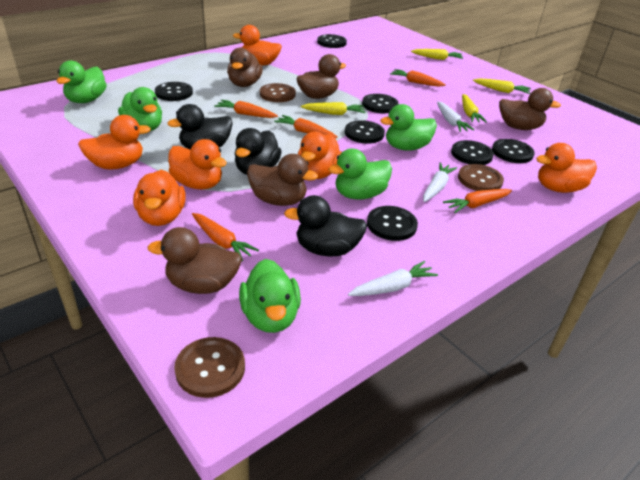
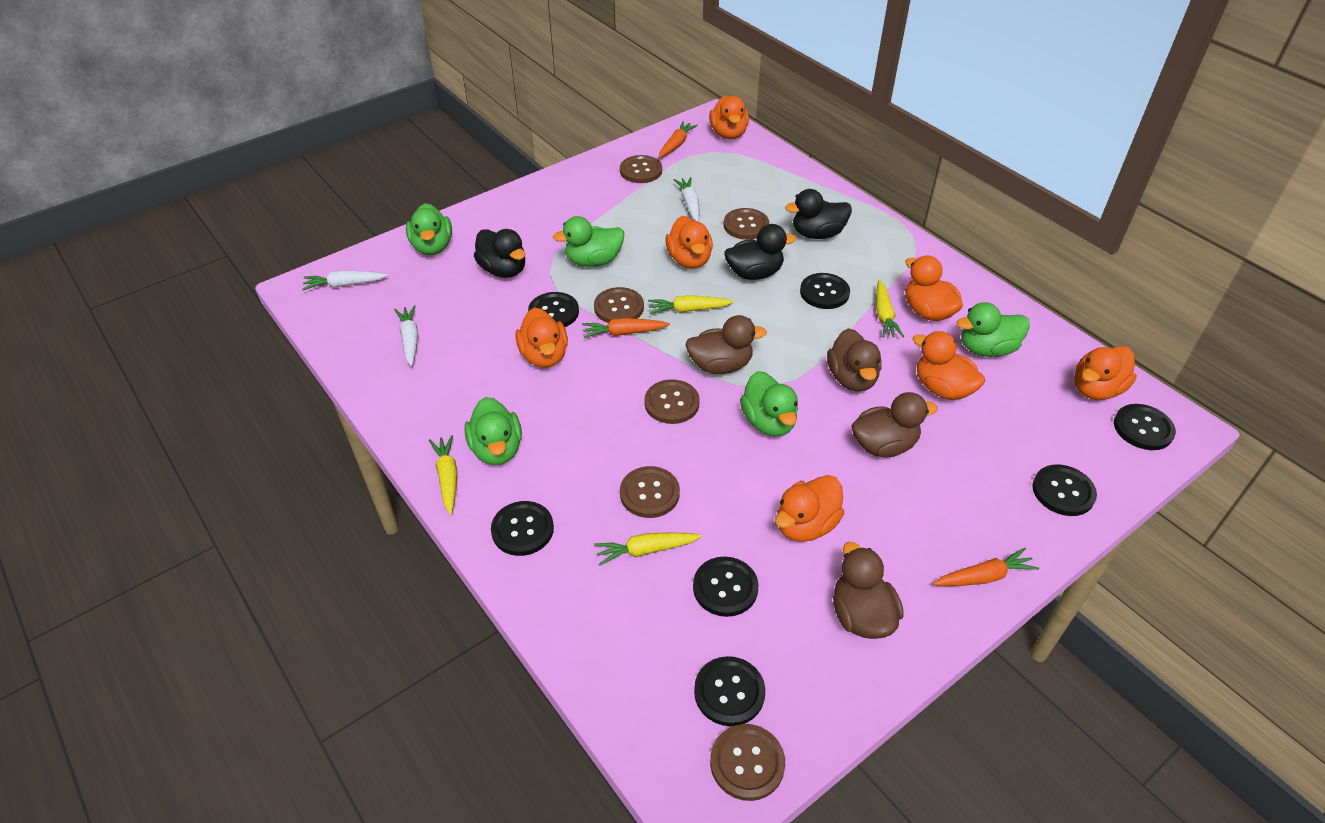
brown button: [174,337,245,398] [260,83,296,102] [458,164,504,191] = 3 -> [594,287,644,323] [620,155,662,183] [620,466,680,518] [644,379,700,424] [710,724,785,801] [723,208,769,240] = 6
brown duck: [147,227,242,294] [227,47,263,87] [247,154,318,206] [296,54,346,99] [499,88,561,130] = 5 -> [686,315,767,374] [827,328,882,391] [833,542,904,639] [852,392,938,457] = 4
orange carrot: [192,213,259,261] [214,100,278,118] [274,115,338,138] [390,69,446,87] [443,189,512,213] = 5 -> [582,318,670,338] [659,121,698,158] [933,548,1039,586] = 3
orange duck: [78,115,151,169] [133,170,185,226] [168,139,227,189] [233,25,282,65] [298,132,342,179] [536,143,597,193] = 6 -> [515,308,568,368] [665,216,713,269] [709,96,749,139] [775,475,844,542] [905,255,963,321] [913,331,985,400] [1074,346,1137,400] = 7

